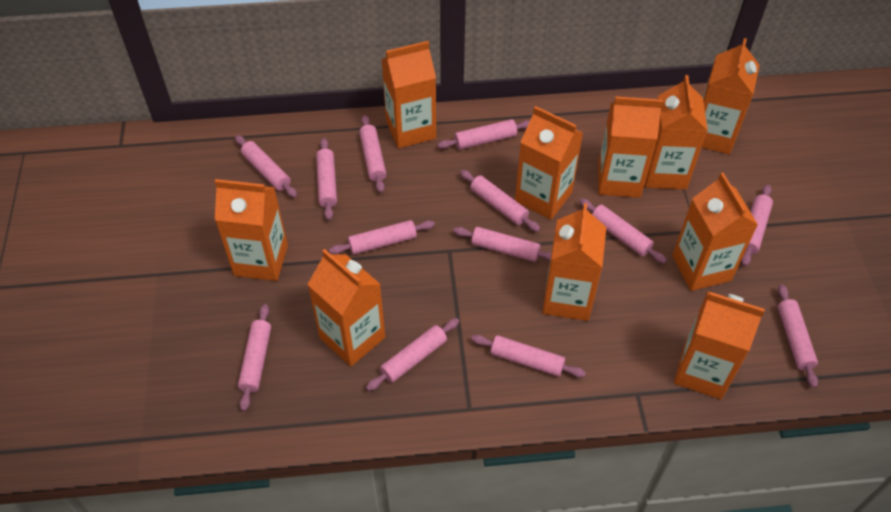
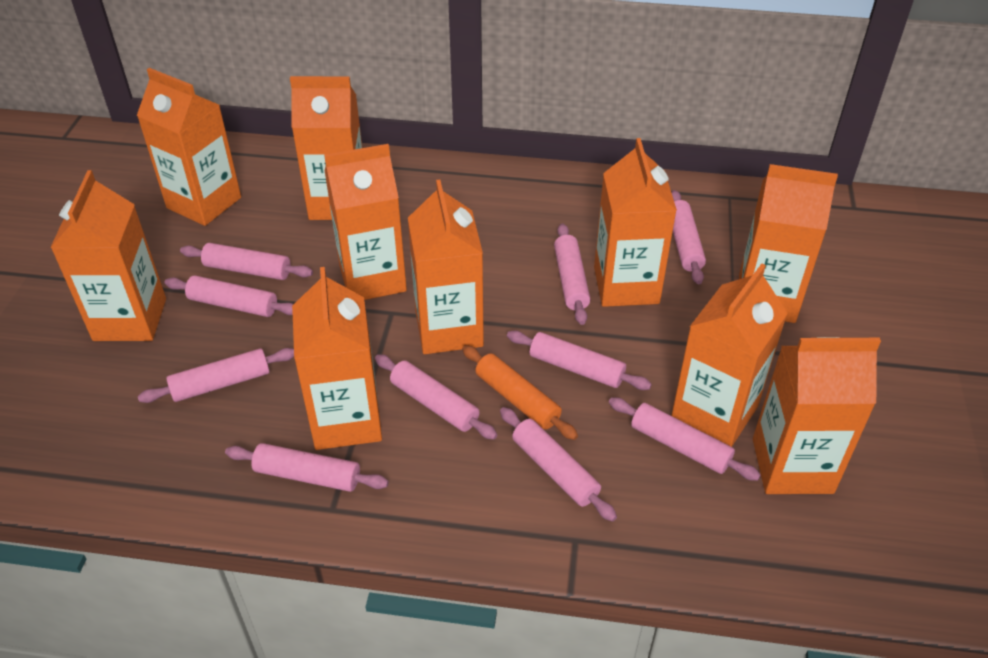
orange rolling pin: none = 0 -> [462,345,578,440] = 1
pink rolling pin: [235,135,297,198] [238,304,271,411] [316,138,337,220] [329,220,435,255] [359,115,387,193] [366,318,459,391] [437,119,530,150] [453,227,551,262] [460,170,540,232] [471,335,586,378] [579,198,667,264] [741,184,773,266] [777,284,818,388] = 13 -> [138,348,294,403] [165,275,294,317] [180,243,313,280] [225,443,389,492] [375,354,498,440] [500,407,617,522] [507,330,652,390] [554,224,590,325] [609,397,761,481] [671,190,706,284] = 10

